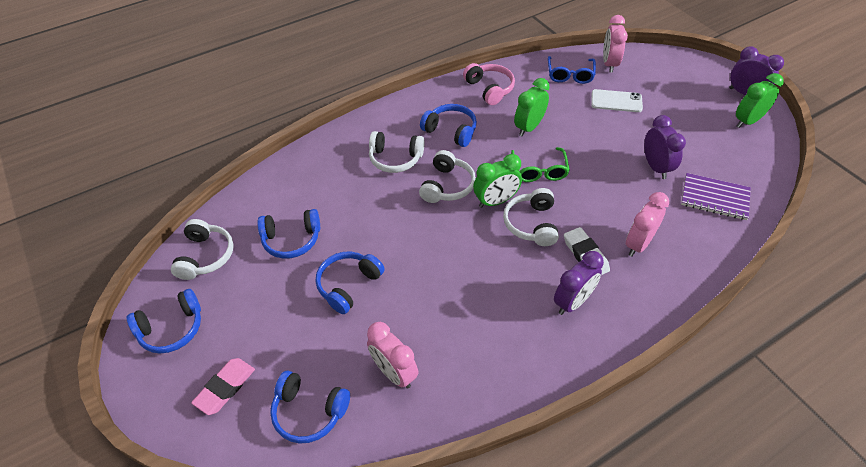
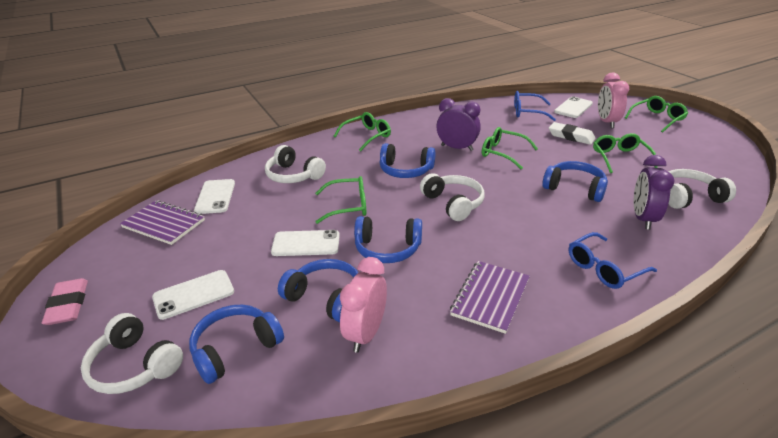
blue glasses: [548,56,596,84] = 1 -> [514,91,556,121] [569,232,657,289] = 2
green clock: [473,154,522,208] [514,78,550,136] [736,73,784,128] = 3 -> none = 0
green glasses: [511,147,570,182] = 1 -> [315,176,366,224] [334,112,391,151] [482,127,538,169] [593,133,657,173] [625,96,688,133] = 5
pink clock: [367,322,419,389] [603,15,628,73] [626,192,669,257] = 3 -> [340,257,387,353] [598,72,629,128] = 2
pink headphones: [463,63,515,105] = 1 -> none = 0
purple clock: [554,251,604,315] [644,115,686,179] [729,46,784,95] = 3 -> [436,98,481,151] [634,155,675,230] = 2
purple notebook: [681,173,751,220] = 1 -> [120,200,205,245] [450,261,530,334] = 2
white phone: [591,89,643,112] = 1 -> [152,270,234,320] [194,179,235,214] [271,230,340,256] [554,96,593,118] = 4

